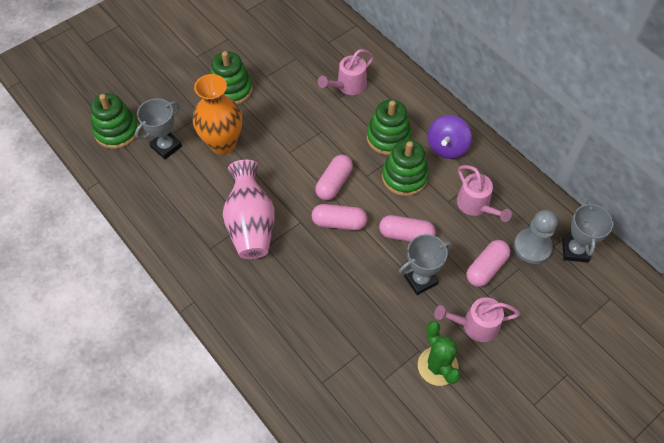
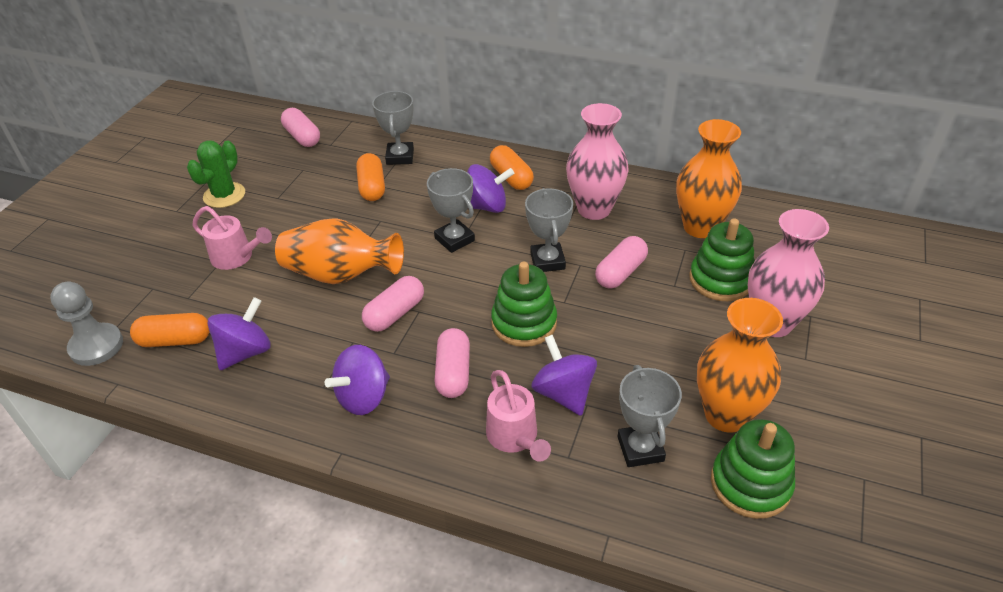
green stacking toy: [91,93,139,149] [210,51,253,105] [366,99,412,155] [382,139,429,196] = 4 -> [491,262,557,347] [689,218,755,301] [711,419,795,519] = 3
grey trophy: [135,98,182,159] [399,234,452,295] [562,200,613,262] = 3 -> [372,91,414,165] [427,168,475,253] [525,188,573,272] [618,365,682,467] = 4
orange capsule: none = 0 -> [130,313,210,347] [356,153,385,201] [490,145,534,190] = 3
orange vase: [193,74,242,155] = 1 -> [275,218,404,284] [676,119,742,238] [697,298,783,433] = 3
pink vase: [223,160,275,259] = 1 -> [566,103,629,220] [747,209,829,337] = 2
pink watering can: [318,49,374,95] [434,297,520,342] [457,165,512,222] = 3 -> [192,206,272,270] [486,370,551,462] = 2
purple spinning top: [428,115,472,159] = 1 -> [207,297,271,370] [325,345,390,415] [467,164,514,213] [531,335,597,416] = 4

